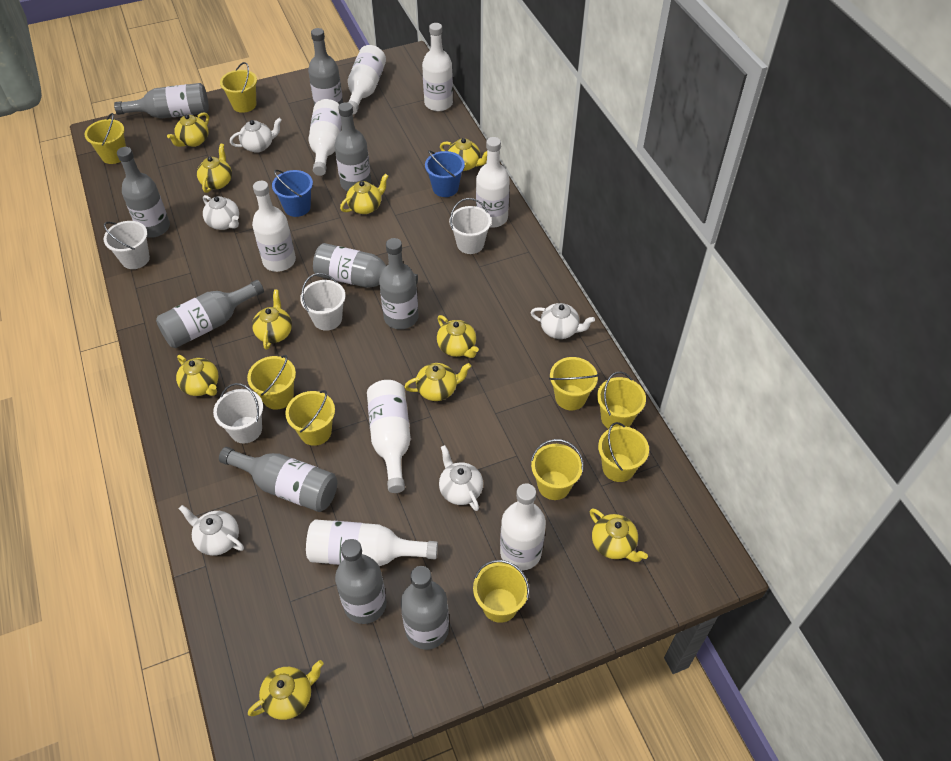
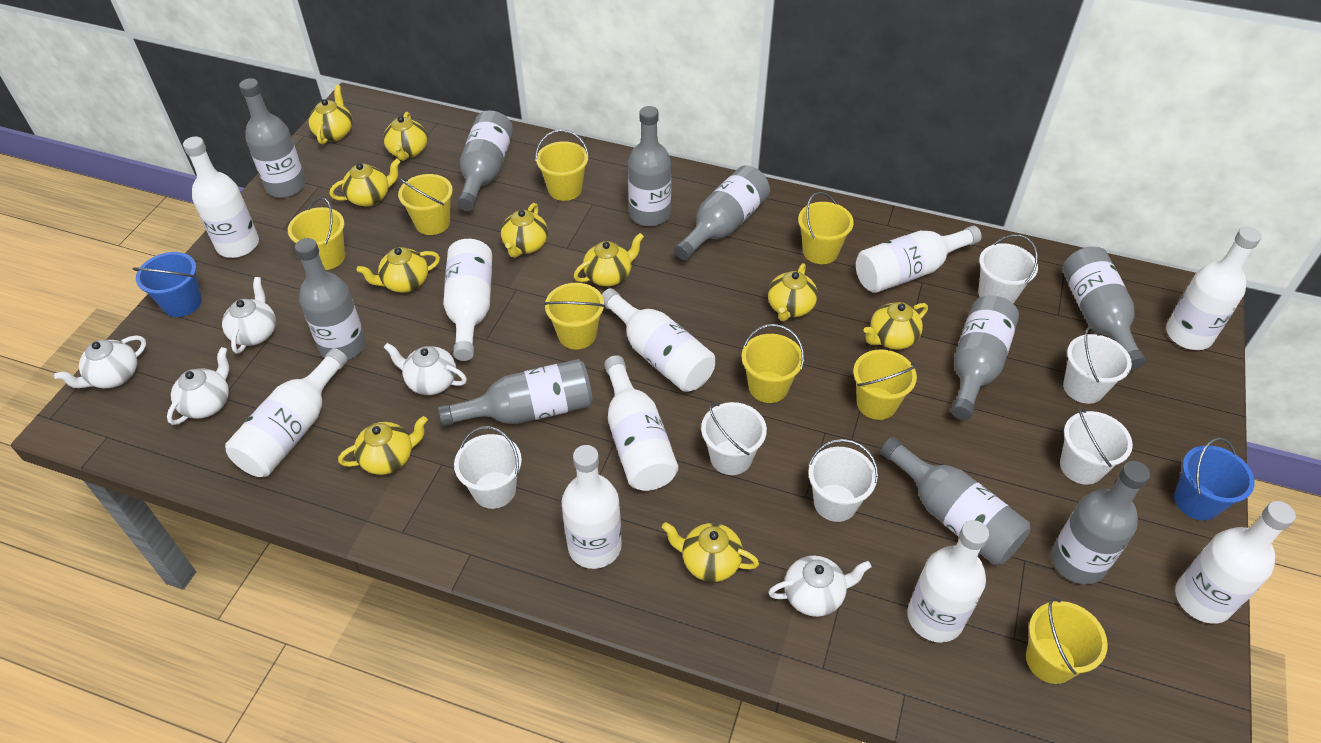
white bottle: [252,181,296,272] [306,519,438,566] [308,99,342,176] [348,45,386,115] [367,380,411,493] [422,23,453,111] [476,137,510,228] [500,483,546,570] = 8 -> [183,136,259,258] [225,348,348,477] [443,239,492,361] [561,445,622,569] [602,288,715,392] [604,355,678,491] [856,226,982,293] [907,520,989,643] [1166,227,1262,350] [1175,501,1296,624] = 10
white bucket: [104,221,150,269] [213,383,263,443] [300,273,346,331] [449,198,491,254] = 4 -> [454,426,522,509] [701,402,767,475] [808,439,878,522] [978,234,1038,303] [1060,408,1133,485] [1063,326,1132,404] = 6
yellow bucket: [85,113,126,164] [220,62,257,113] [247,355,296,410] [285,390,335,446] [473,560,530,623] [531,439,584,500] [549,357,599,410] [597,372,646,429] [598,422,649,482] = 9 -> [288,197,345,270] [398,174,453,235] [535,129,589,201] [544,283,605,350] [741,324,804,403] [798,192,854,264] [853,350,917,420] [1026,597,1108,684] = 8

